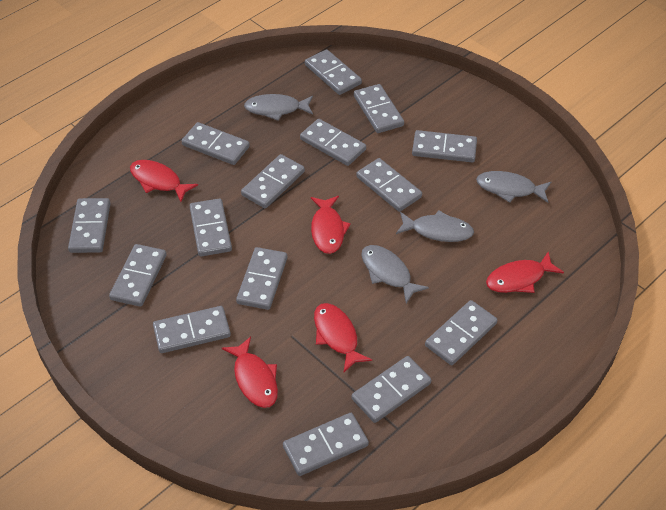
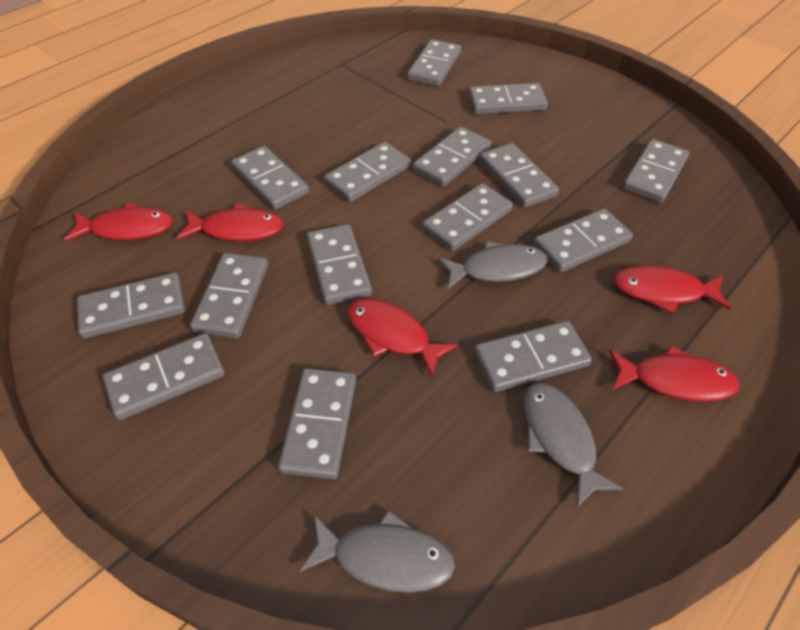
grey fish: [244,94,313,121] [361,245,429,304] [396,211,474,242] [476,171,551,203] = 4 -> [300,510,455,593] [438,241,548,289] [524,383,623,508] = 3

